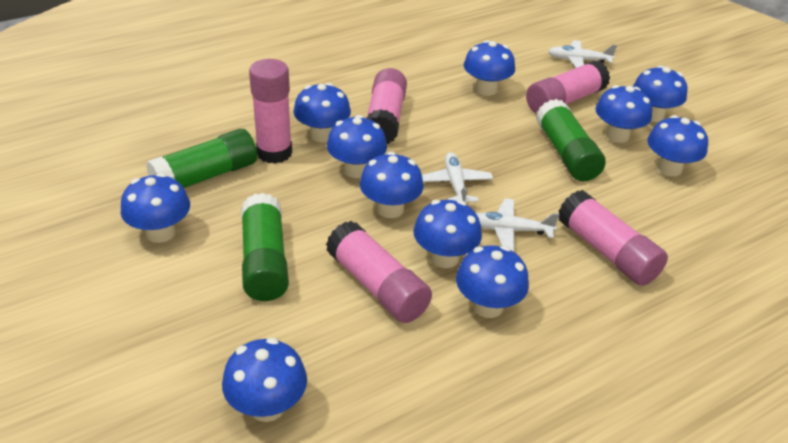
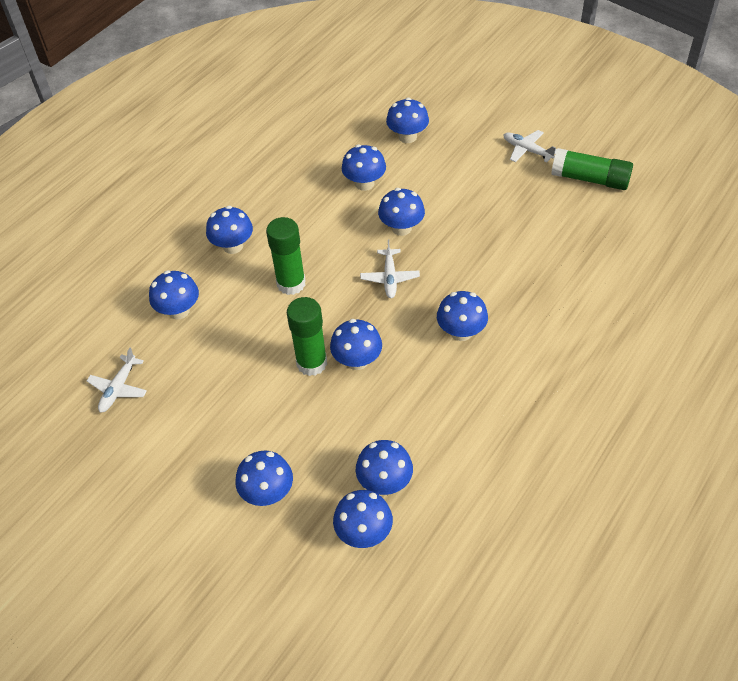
blue mushroom: [121,173,190,243] [222,338,307,422] [294,83,351,142] [327,115,387,178] [360,152,424,218] [413,200,482,268] [456,245,529,318] [464,40,515,95] [595,85,652,143] [633,65,688,122] [647,115,708,176] = 11 -> [149,270,199,320] [206,206,253,254] [236,451,293,506] [330,319,382,370] [333,490,393,548] [342,144,386,191] [356,440,413,495] [378,188,425,236] [386,98,429,143] [437,291,488,341] = 10
pink glue stick: [249,59,292,164] [326,221,432,323] [366,68,407,144] [526,60,610,114] [559,190,668,286] = 5 -> none = 0

